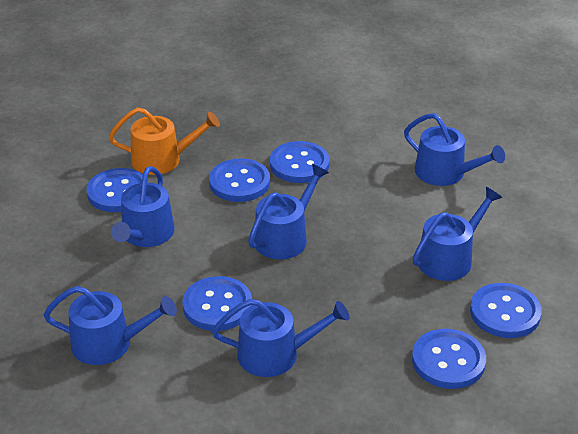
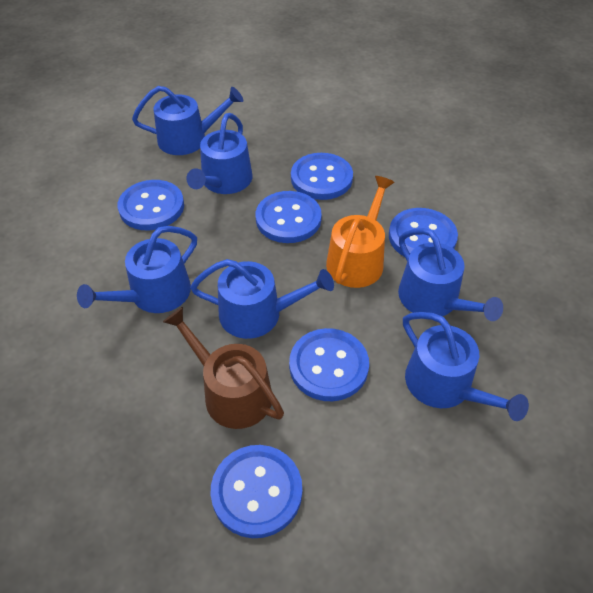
brown watering can: none = 0 -> [163,307,284,429] = 1

